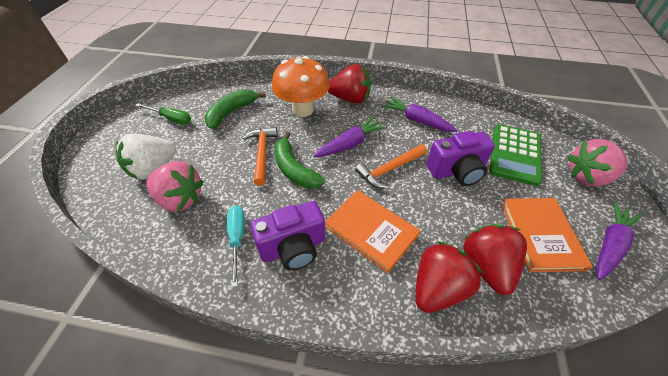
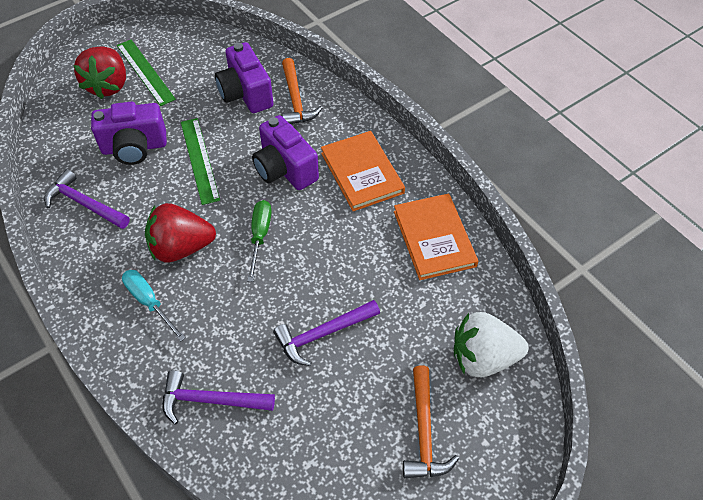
green banana: [205,89,266,129] [274,132,325,188] = 2 -> none = 0
green calculator: [489,124,542,186] = 1 -> none = 0
green ruler: none = 0 -> [117,40,176,106] [181,118,220,205] = 2
orange mushroom: [272,56,330,117] = 1 -> none = 0
pink strawberry: [146,161,204,212] [568,139,628,187] = 2 -> none = 0
purple camera: [250,201,325,270] [427,131,495,186] = 2 -> [91,102,167,165] [215,42,274,113] [252,115,319,190] = 3
purple carrot: [313,117,387,157] [381,96,457,132] [596,201,643,280] = 3 -> none = 0
purple hammer: none = 0 -> [44,169,130,229] [163,370,275,425] [273,300,380,366] = 3
red strawberry: [328,64,371,104] [415,241,483,313] [463,224,527,295] = 3 -> [73,47,126,99] [145,203,216,262] = 2

